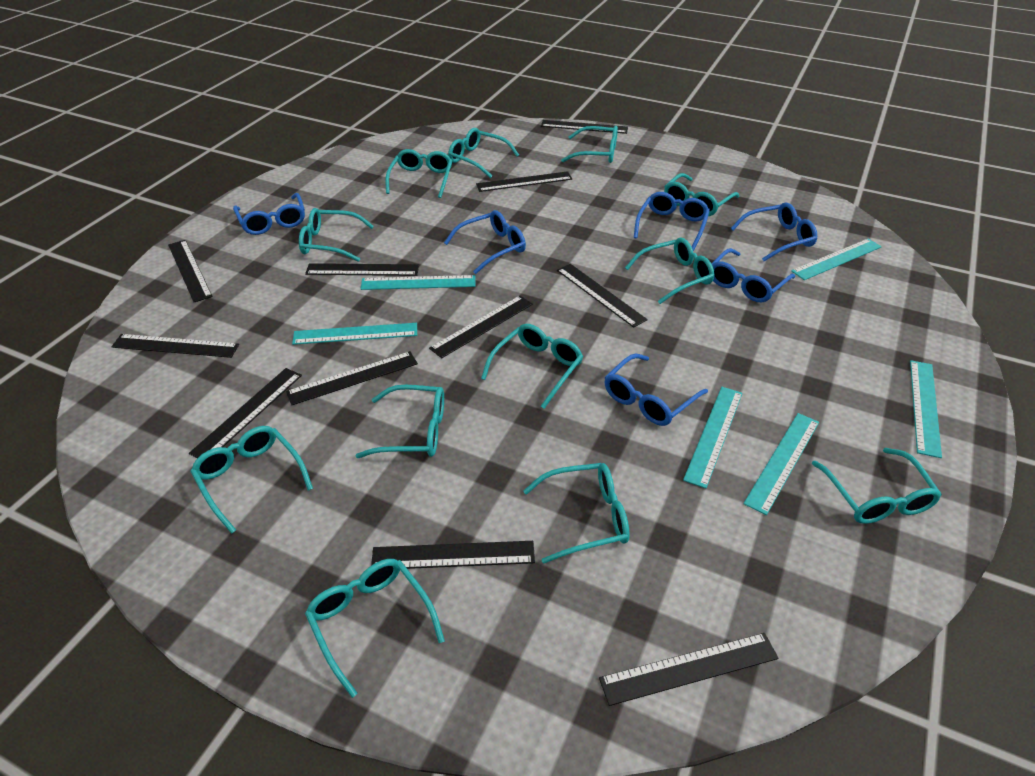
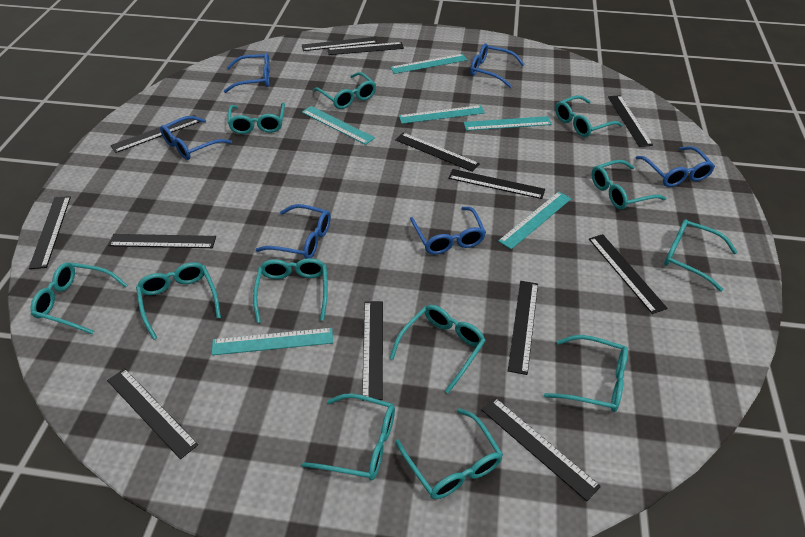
black ruler: [112,334,239,358] [168,240,213,302] [189,368,302,458] [286,351,418,405] [305,263,419,276] [371,541,535,569] [429,296,533,358] [476,171,572,192] [541,120,628,134] [557,264,648,328] [599,633,778,706] = 11 -> [29,196,71,269] [107,368,198,459] [108,234,216,248] [110,115,200,153] [302,37,377,51] [327,42,404,55] [362,301,383,400] [395,133,480,172] [448,169,545,199] [481,397,601,501] [508,281,538,375] [589,234,667,314] [608,95,653,147] = 13

